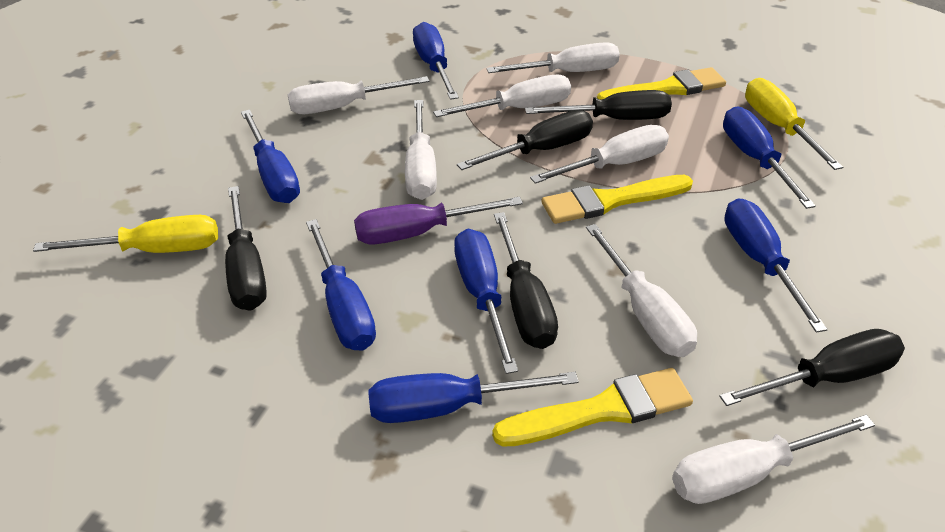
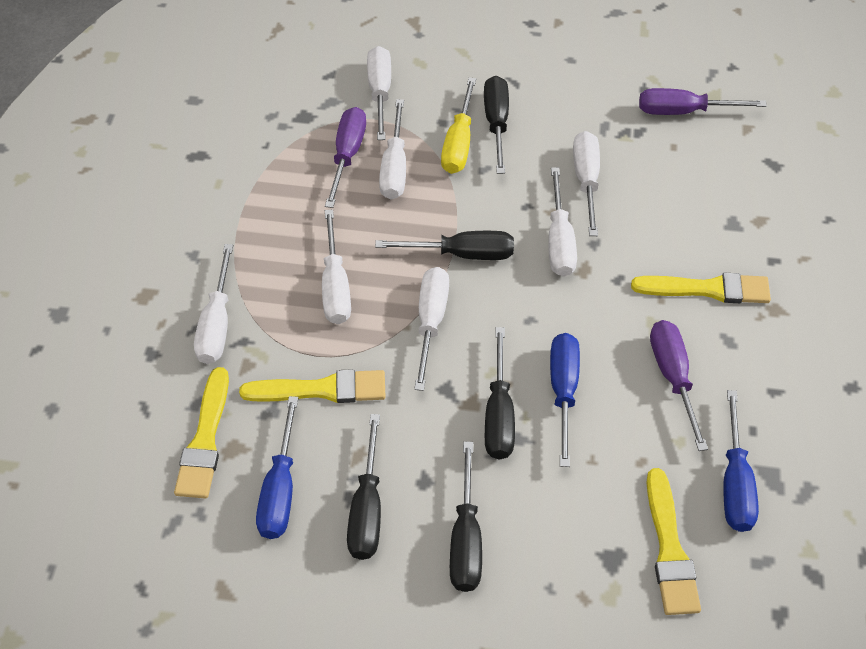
blue screwdriver: [241,109,300,203] [306,219,376,351] [369,372,579,423] [413,22,459,100] [454,229,518,374] [723,106,816,209] [724,198,828,333] = 7 -> [256,396,298,539] [550,333,580,467] [723,390,759,532] = 3
purple screwdriver: [354,197,523,244] = 1 -> [325,107,366,208] [639,88,767,115] [650,320,708,451] = 3
yellow brush: [492,368,693,447] [541,175,693,224] [597,67,726,99] = 3 -> [174,367,229,499] [239,369,386,403] [631,273,771,303] [646,468,701,615] = 4
yellow screwdriver: [33,215,218,253] [745,78,843,170] = 2 -> [441,77,476,174] = 1

